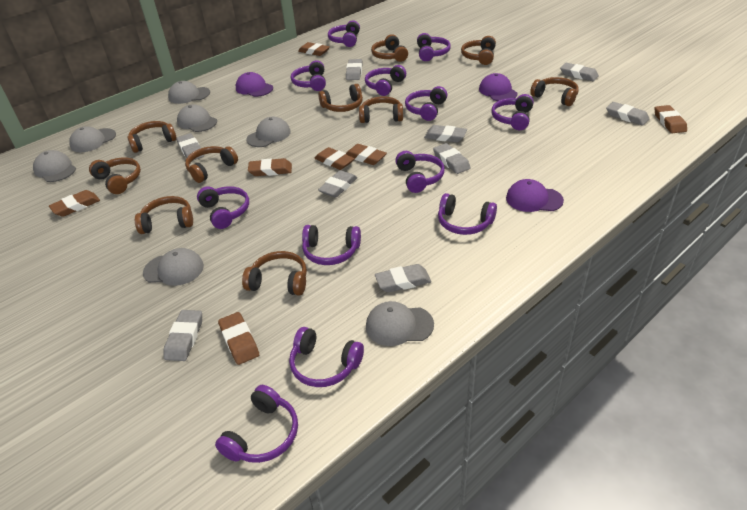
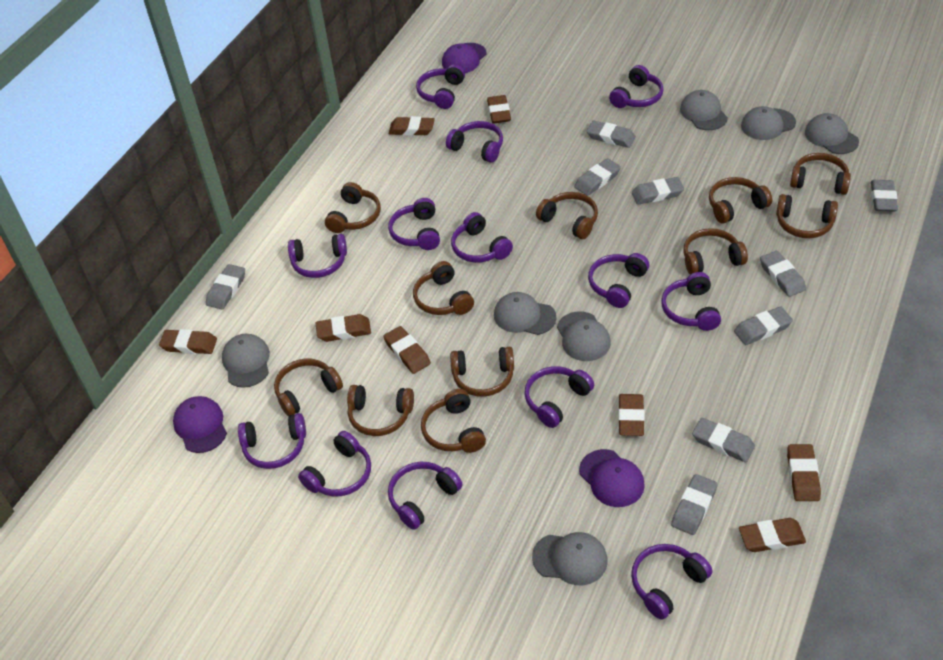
brown eraser: [49,190,100,217] [218,312,259,365] [248,158,292,176] [298,42,330,56] [314,147,355,170] [346,144,387,165] [655,105,687,133] = 7 -> [159,329,217,354] [316,314,371,342] [383,326,431,374] [389,116,435,136] [487,95,511,123] [618,394,645,436] [739,518,806,552] [787,444,821,501] = 8
brown headphones: [89,157,141,194] [127,121,177,153] [135,196,193,234] [185,146,238,183] [242,251,307,296] [318,84,363,112] [359,96,403,123] [371,34,408,62] [461,36,496,65] [530,77,579,106] = 10 -> [274,359,343,417] [325,182,381,233] [347,385,414,436] [413,261,474,315] [421,389,486,453] [450,347,514,397] [536,192,598,239] [683,228,748,275] [709,177,772,224] [776,194,838,238] [790,153,851,195] = 11
purple headphones: [197,186,249,229] [215,385,298,463] [289,327,364,387] [291,60,326,91] [302,225,361,265] [328,20,360,47] [365,65,406,96] [395,151,445,193] [405,86,447,121] [417,33,451,61] [438,193,497,235] [491,94,534,130] = 12 -> [238,413,306,469] [288,234,347,278] [298,431,371,497] [388,198,440,250] [388,462,463,530] [416,64,465,109] [446,121,503,163] [451,212,513,263] [525,366,594,428] [588,253,649,308] [609,65,663,108] [631,544,712,620] [661,272,721,331] = 13

